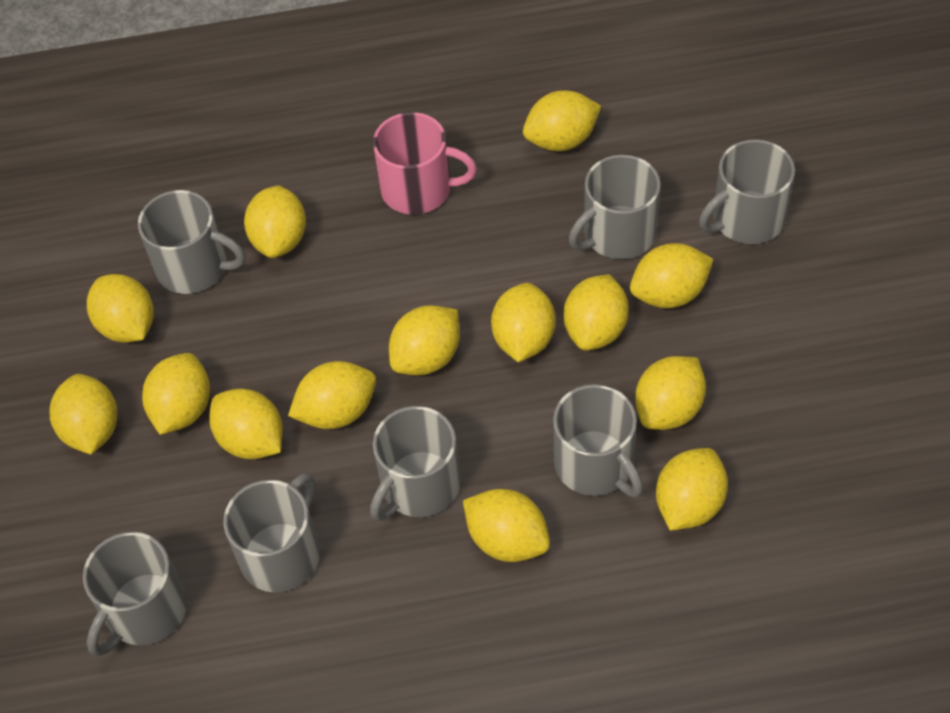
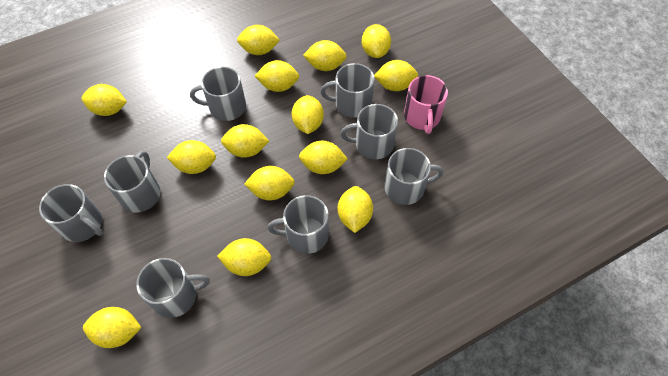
grey mug: [83,532,187,656] [138,190,245,294] [223,473,320,593] [370,406,461,521] [553,384,643,497] [569,155,661,259] [699,139,795,244] = 7 -> [39,184,103,242] [104,151,160,213] [136,258,210,318] [190,67,246,121] [267,195,329,254] [320,63,375,118] [341,104,398,159] [384,148,444,205] = 8

